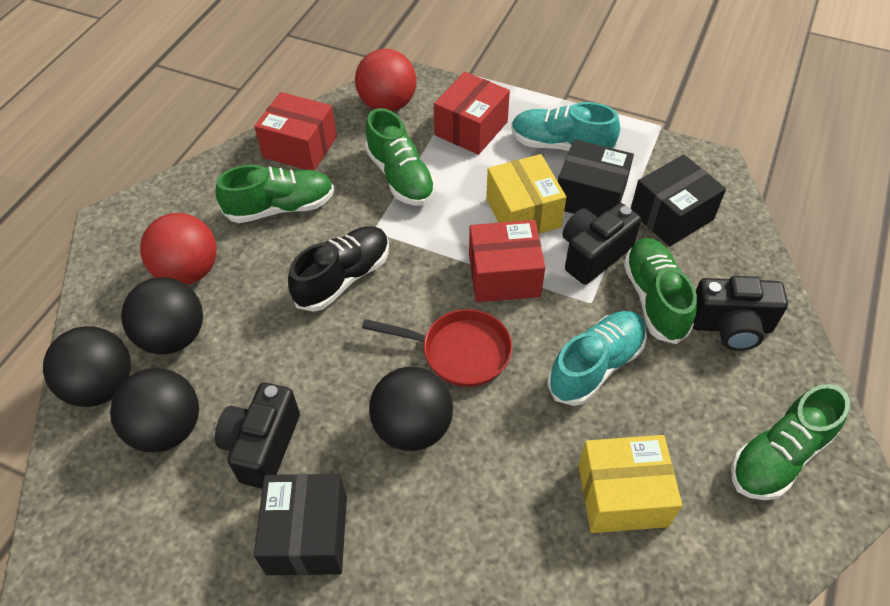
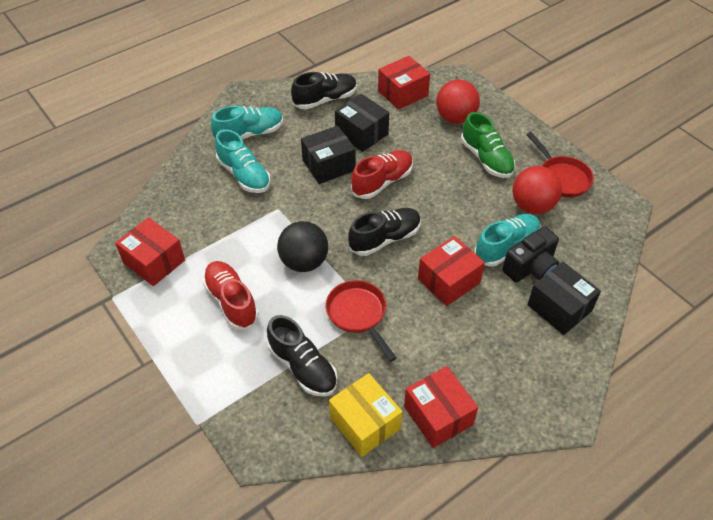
black ball: [43,326,131,407] [110,368,199,452] [121,277,203,354] [369,367,453,451] = 4 -> [277,221,328,272] = 1
black camera: [215,383,300,489] [562,203,641,285] [693,276,788,351] = 3 -> [502,227,559,283] = 1
black shoe: [288,226,389,312] = 1 -> [267,315,338,397] [291,72,357,109] [348,208,421,256] = 3
green shoe: [215,165,334,223] [365,108,436,206] [624,238,697,344] [731,384,850,500] = 4 -> [461,112,515,178] = 1
red box: [254,92,337,171] [434,72,510,155] [469,220,545,302] = 3 -> [115,217,185,286] [378,56,430,110] [404,366,478,448] [418,236,485,306] = 4
red pan: [362,309,512,387] = 1 -> [325,280,396,362] [526,132,594,198] = 2
red shoe: none = 0 -> [203,261,259,330] [351,150,413,199] = 2
turquoise shoe: [511,102,620,151] [547,311,647,406] = 2 -> [211,106,283,140] [215,129,271,193] [474,214,541,267] = 3
yellow box: [486,154,566,234] [578,435,682,533] = 2 -> [329,373,402,457] = 1

